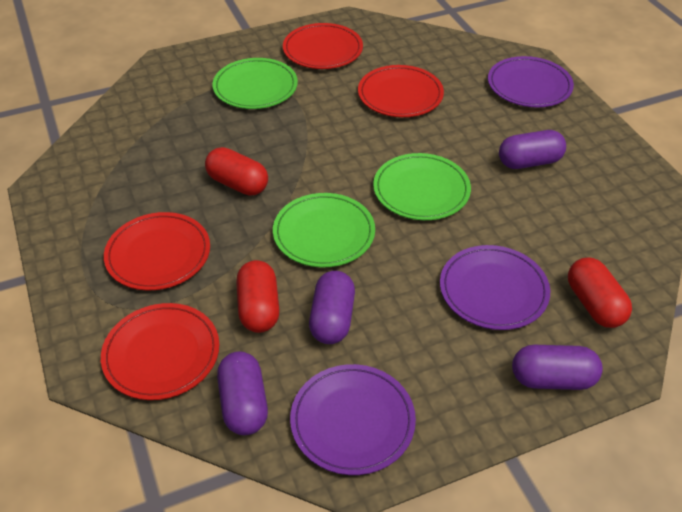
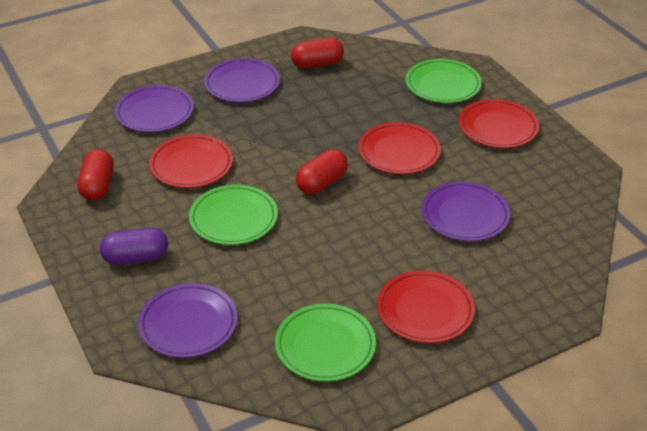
purple capsule: [217,351,268,435] [309,271,355,344] [499,130,566,169] [512,345,603,390] = 4 -> [100,228,168,265] = 1
purple plate: [290,364,416,475] [440,245,550,330] [488,56,574,107] = 3 -> [115,85,194,132] [138,283,238,358] [204,58,280,102] [421,181,510,241] = 4

